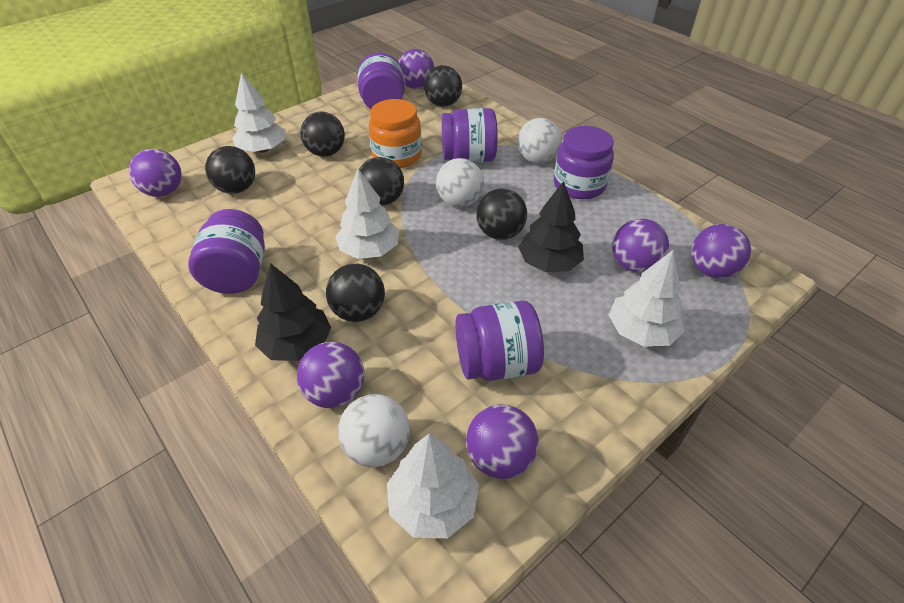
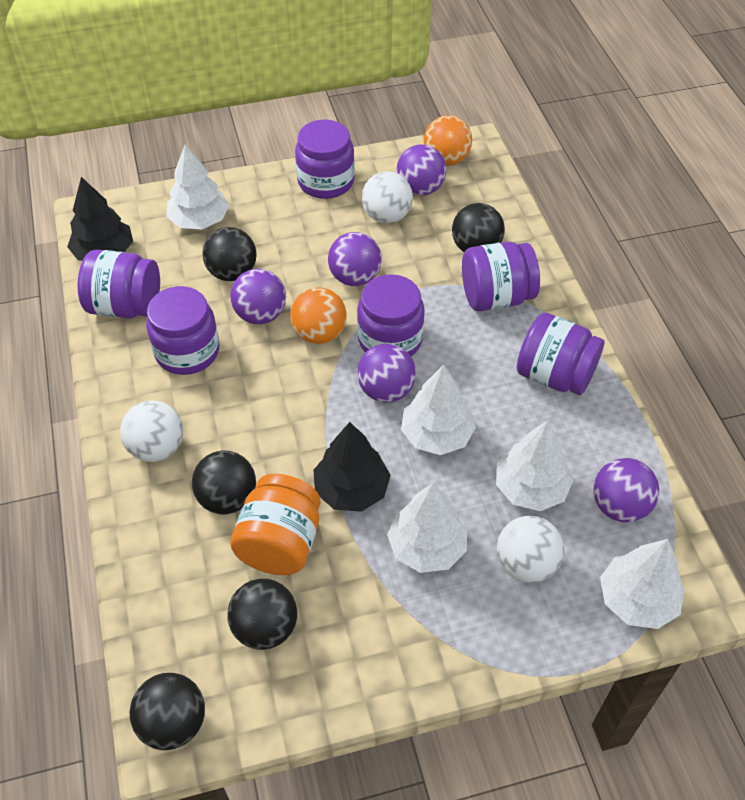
black ball: [205,146,255,194] [300,112,345,156] [326,264,385,322] [359,157,404,206] [424,65,462,107] [476,188,527,240] = 6 -> [130,673,205,750] [192,450,256,514] [202,227,257,281] [227,579,297,650] [452,203,505,252] = 5
orange ball: none = 0 -> [290,287,347,344] [424,115,472,166] = 2
purple ball: [129,149,182,197] [297,342,364,408] [398,49,434,89] [466,404,539,479] [612,219,669,273] [691,224,751,278] = 6 -> [230,269,286,324] [328,232,382,286] [357,344,416,402] [396,144,446,196] [593,458,660,522] = 5
purple jar: [188,209,265,294] [358,52,405,109] [442,108,498,163] [455,301,544,381] [554,126,614,199] = 5 -> [78,250,160,318] [146,286,219,375] [295,120,355,199] [357,274,425,356] [462,242,540,311] [517,313,604,395] = 6
white tree: [232,72,285,153] [335,169,399,259] [387,434,479,538] [609,250,684,347] = 4 -> [166,144,229,229] [387,483,467,573] [401,365,476,455] [496,421,574,511] [600,539,685,629] = 5

